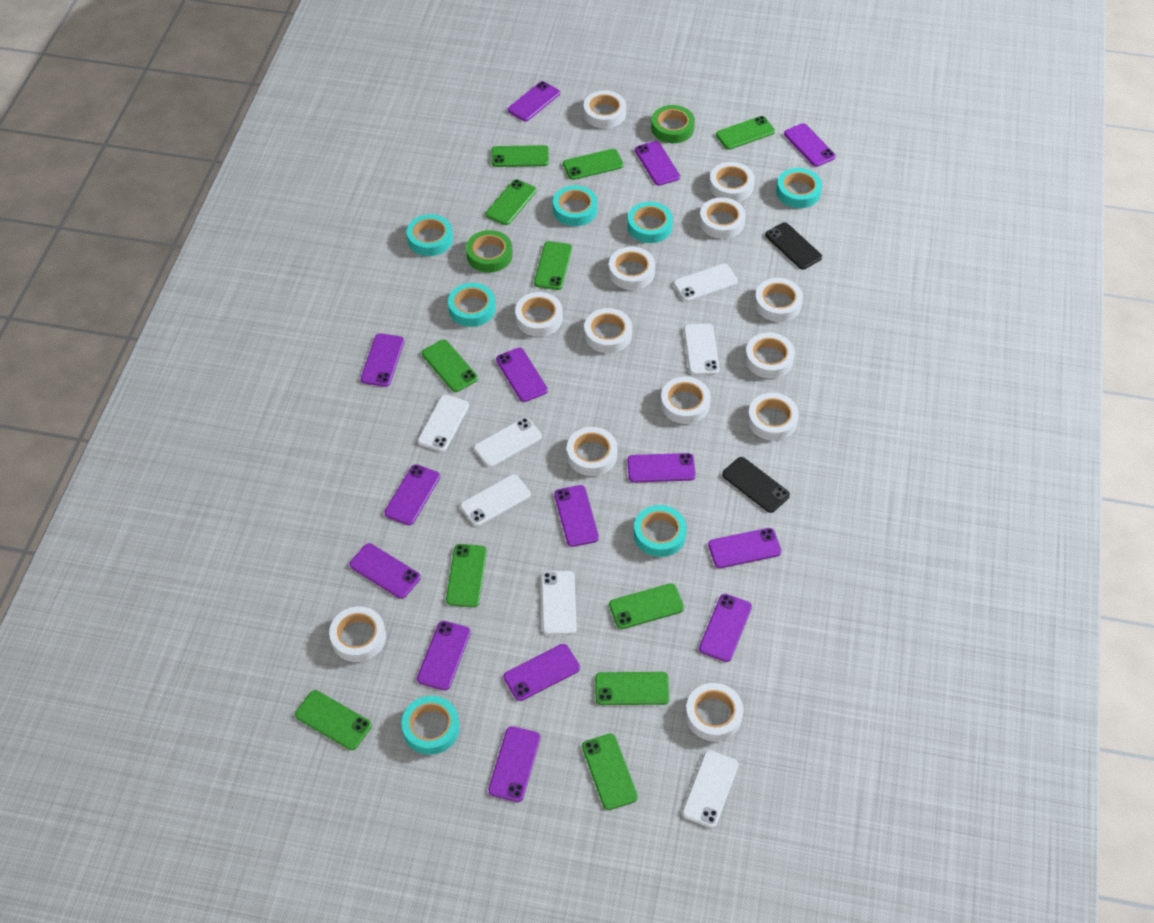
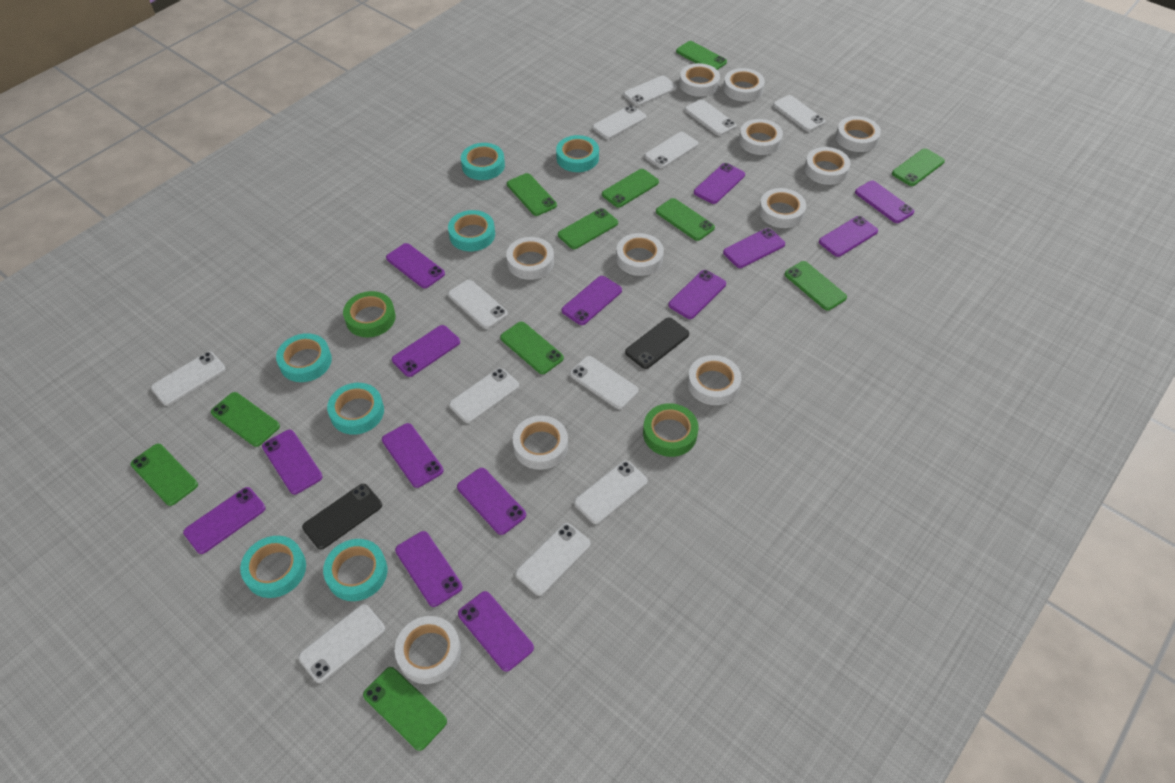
white phone: [417,395,469,452] [460,474,530,526] [474,417,542,467] [541,571,577,635] [673,264,738,301] [682,750,738,828] [684,324,719,375] = 7 -> [151,351,226,406] [298,604,385,683] [448,280,508,329] [449,368,519,423] [515,523,591,596] [570,356,639,409] [574,461,648,524] [592,105,646,139] [624,76,677,106] [644,132,699,168] [685,99,736,136] [773,95,825,132] = 12
white tape: [329,606,386,662] [515,292,563,337] [567,427,618,476] [583,90,626,128] [584,308,632,353] [609,247,655,290] [660,377,711,424] [686,683,744,741] [699,197,746,239] [709,162,755,202] [745,333,795,378] [748,393,799,441] [755,278,803,322] = 13 -> [395,616,461,684] [506,237,554,280] [513,415,568,470] [616,233,664,276] [679,63,720,97] [687,355,742,405] [723,68,765,102] [739,119,783,155] [759,188,806,228] [804,147,851,185] [836,116,881,152] = 11

